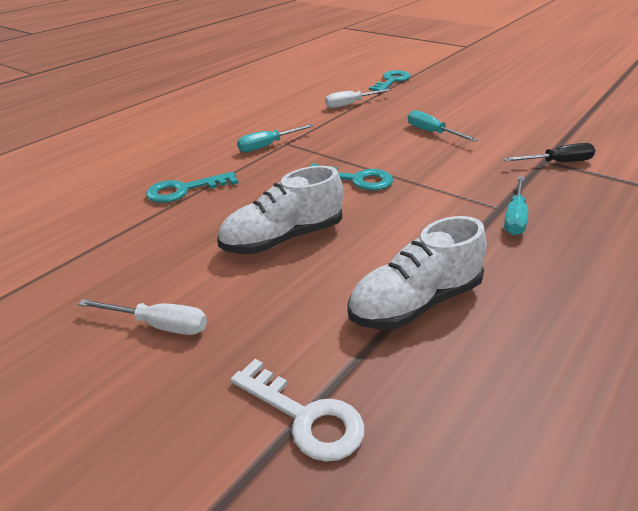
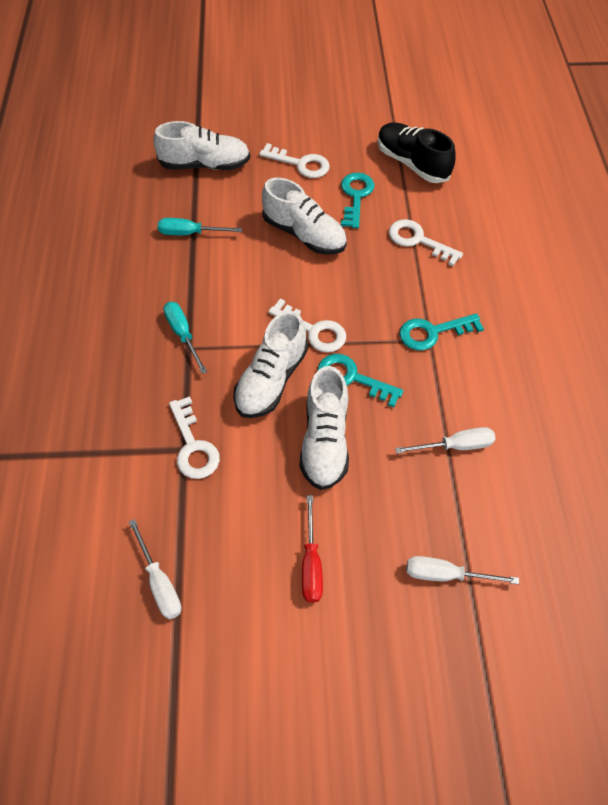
black screwdriver: [503,143,596,162] = 1 -> none = 0
black shoe: none = 0 -> [378,122,456,183] = 1
red screwdriver: none = 0 -> [302,495,323,603] = 1
turquoise screwdriver: [237,124,314,152] [408,110,478,142] [504,176,528,235] = 3 -> [158,218,242,235] [163,302,207,374] = 2
white key: [231,359,365,462] = 1 -> [169,396,220,479] [259,143,330,178] [268,299,346,353] [389,219,463,266] = 4
white screwdriver: [78,299,207,335] [325,88,392,108] = 2 -> [129,519,181,620] [395,427,495,454] [406,556,519,584] = 3
white shoe: [217,166,343,254] [347,216,487,330] = 2 -> [153,121,250,170] [233,311,308,418] [262,177,347,255] [300,366,349,490] = 4

